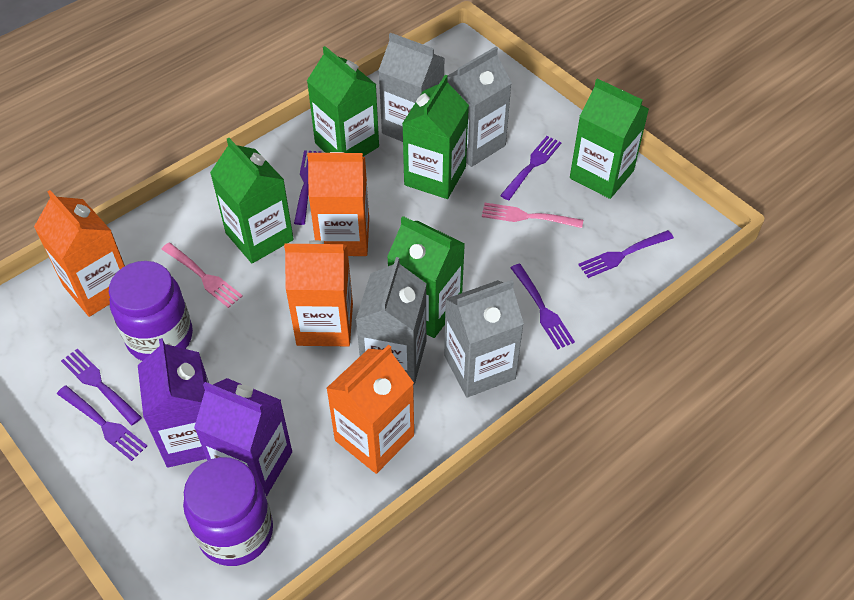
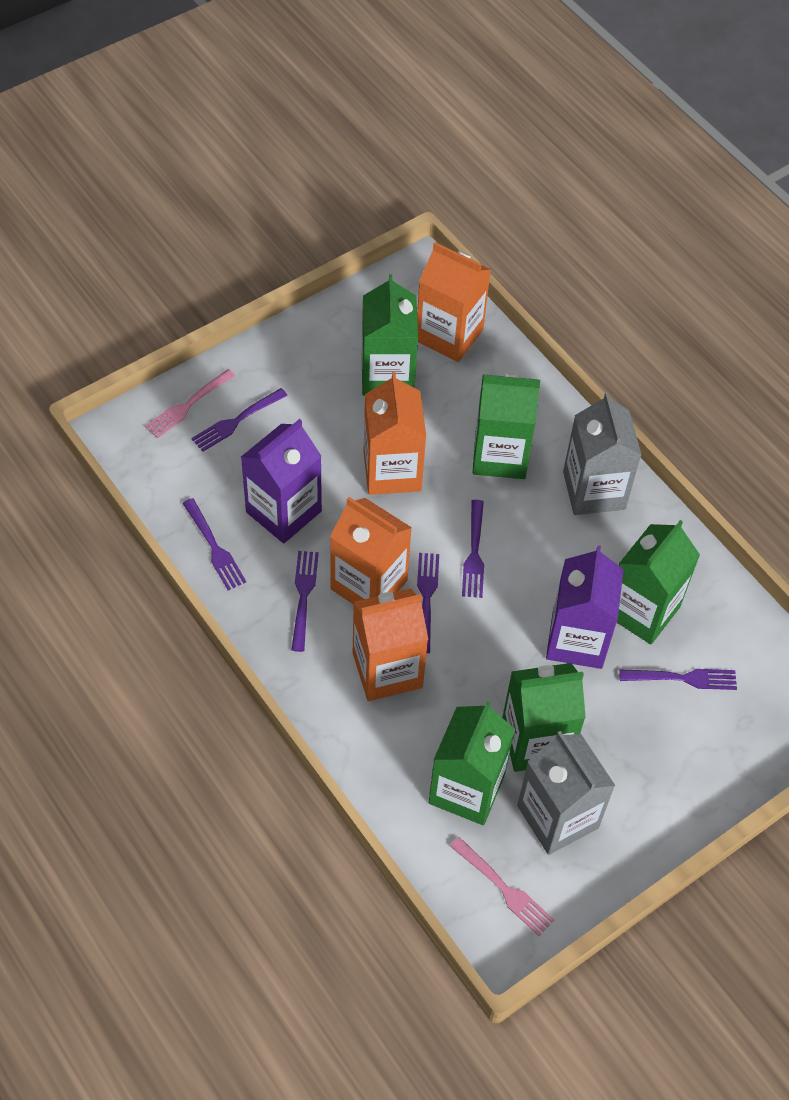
grey carton: [356,257,426,385] [378,33,445,142] [442,47,512,167] [444,280,524,398] = 4 -> [517,731,615,855] [563,392,642,515] = 2
purple jar: [109,261,193,361] [183,457,273,566] = 2 -> none = 0

